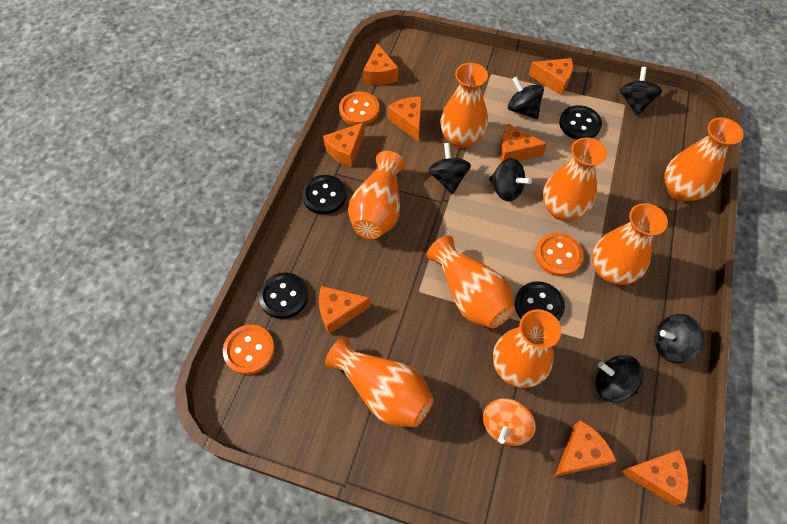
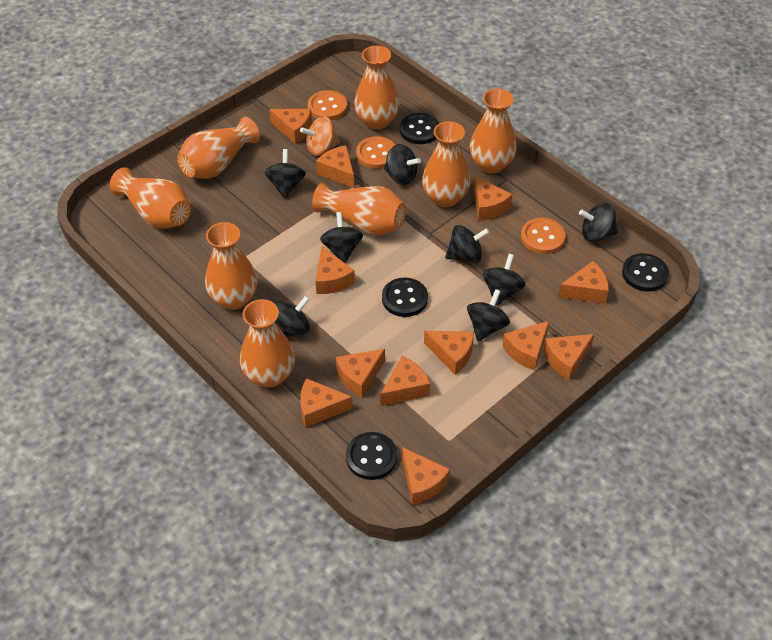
black spinning top: [428,143,471,195] [489,158,532,202] [508,76,544,119] [596,355,643,403] [620,67,662,116] [655,314,704,363] = 6 -> [265,149,306,199] [274,296,310,337] [320,212,363,263] [384,144,421,185] [445,225,489,263] [467,289,510,342] [483,254,525,306] [579,203,618,242] = 8
orange cheese: [319,286,371,334] [323,122,364,167] [363,43,398,85] [388,97,422,142] [499,124,547,162] [529,58,573,95] [555,420,617,477] [620,449,688,505] = 8 -> [269,109,312,144] [300,378,353,427] [316,145,354,188] [316,246,355,294] [336,349,385,397] [381,356,430,406] [402,447,450,505] [424,331,474,375] [474,176,512,221] [503,321,549,370] [543,334,594,380] [558,261,609,304] = 12

